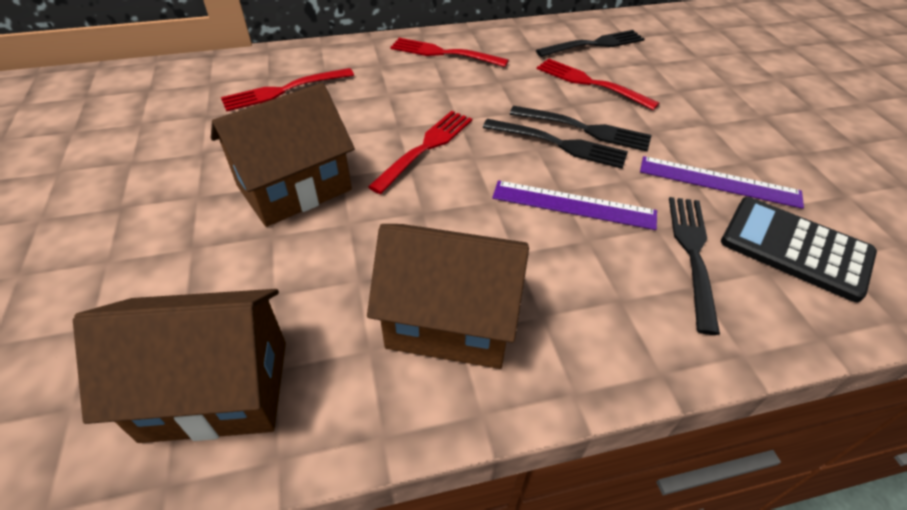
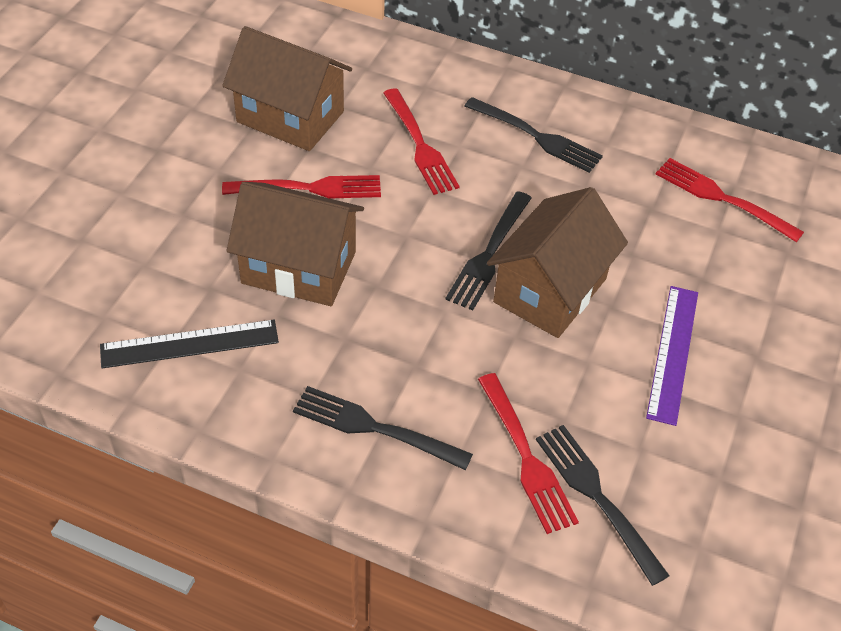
black calculator: [721,197,877,302] = 1 -> none = 0
black ruler: none = 0 -> [100,320,279,368] = 1
purple ruler: [492,180,657,230] [640,156,804,209] = 2 -> [646,286,698,426] = 1

